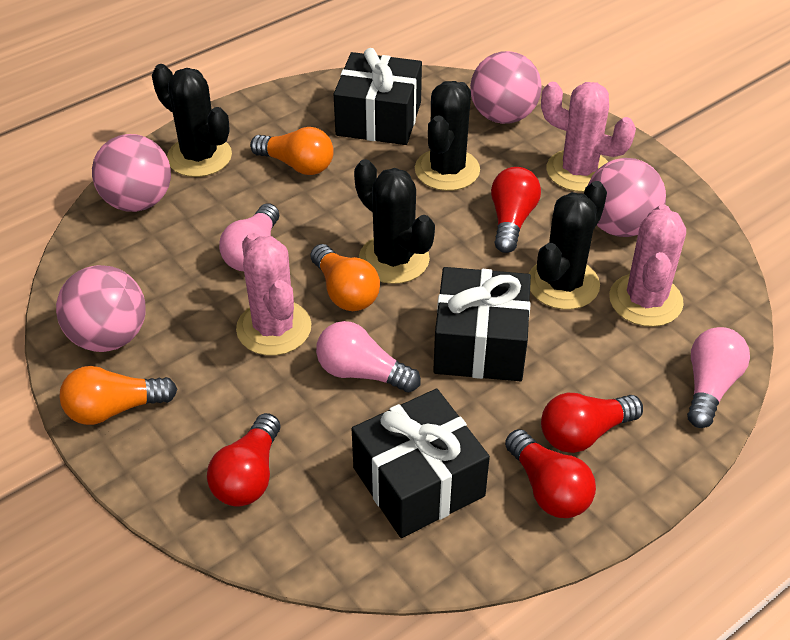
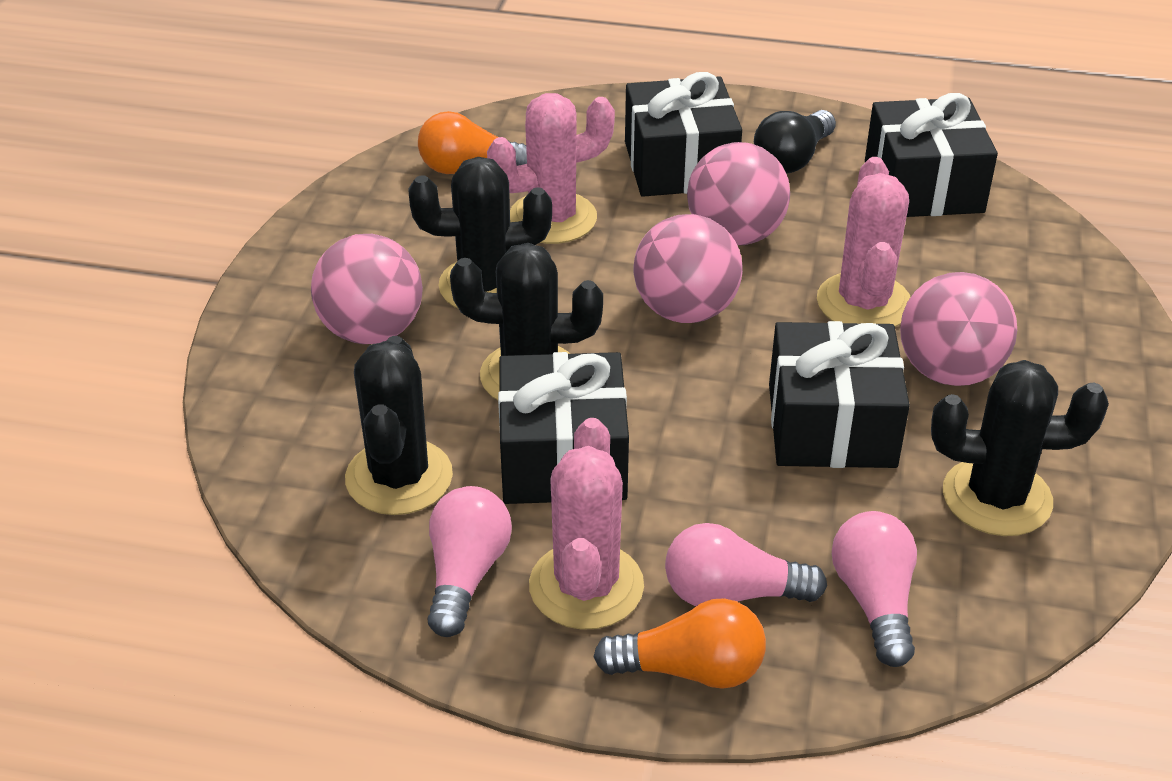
black gift: [334,48,422,145] [352,389,490,538] [433,267,531,381] = 3 -> [498,352,629,504] [625,72,742,197] [769,321,910,468] [865,93,998,217] = 4
black light bulb: none = 0 -> [754,110,836,174] = 1
orange light bulb: [59,366,177,425] [250,127,334,175] [310,244,380,311] = 3 -> [418,111,527,174] [594,598,766,689] = 2
red light bulb: [207,413,280,507] [491,167,541,253] [505,429,596,518] [541,393,643,453] = 4 -> none = 0

